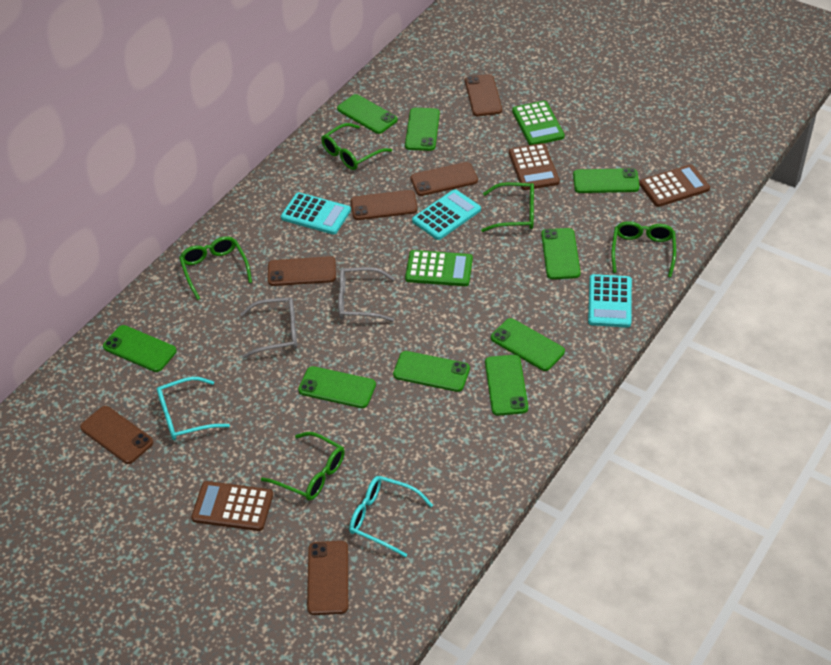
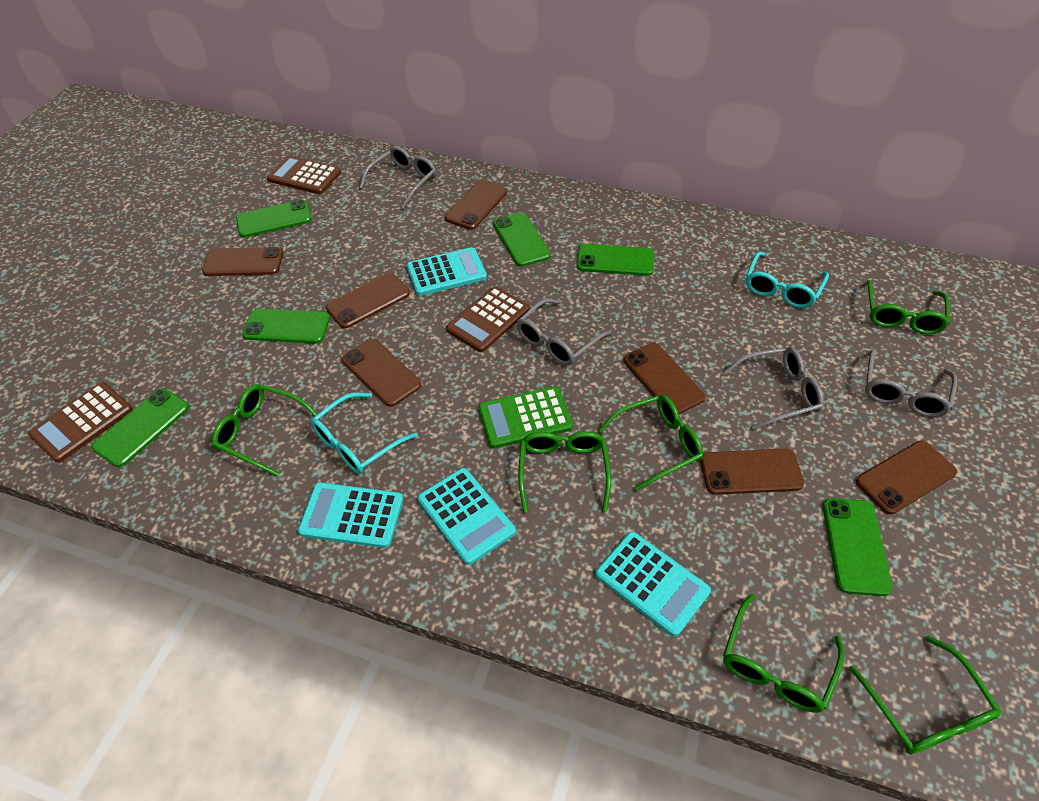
brown phone: [80,406,154,464] [268,256,336,286] [307,541,348,615] [351,190,418,220] [410,162,478,196] [465,74,502,116] = 6 -> [202,247,284,276] [326,273,410,329] [342,339,422,407] [445,180,507,230] [624,343,705,414] [700,449,804,495] [856,441,957,514] = 7
green calculator: [405,250,473,286] [512,101,565,145] = 2 -> [478,386,573,449] = 1
green glasses: [179,236,252,300] [261,432,345,501] [321,123,392,170] [481,182,534,232] [611,221,676,277] = 5 -> [212,384,317,476] [518,431,611,513] [598,395,703,491] [723,594,845,713] [849,635,1001,755] [866,280,950,334] = 6
green phone: [103,325,177,372] [298,366,376,408] [337,94,398,134] [393,351,470,392] [405,108,440,151] [485,355,528,416] [491,318,565,371] [541,228,581,279] [573,168,640,193] = 9 -> [92,388,189,467] [236,200,312,237] [242,309,330,344] [493,212,551,267] [577,244,654,276] [823,498,892,596] = 6
grey glasses: [240,297,297,358] [338,267,395,322] = 2 -> [359,146,436,208] [517,298,611,365] [723,347,824,430] [865,349,957,417] = 4
turquoise calculator: [281,192,351,235] [412,189,481,240] [588,274,632,327] = 3 -> [298,482,403,548] [407,247,487,296] [418,468,516,565] [595,531,711,637] = 4

